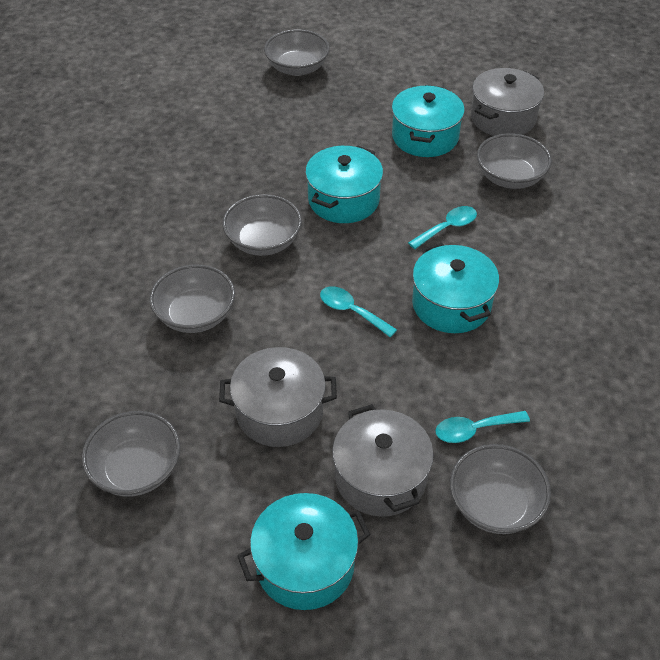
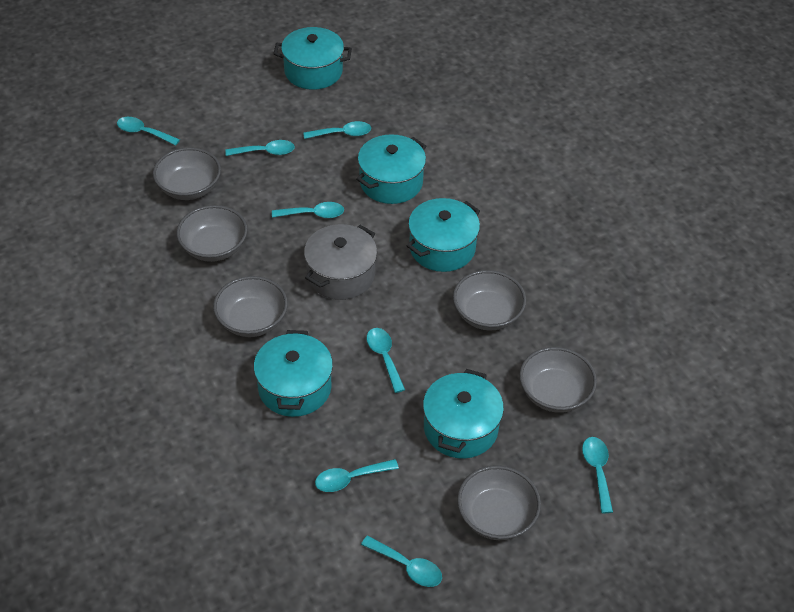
grey pot: [219,347,337,447] [332,404,433,517] [471,68,544,136] = 3 -> [304,224,377,300] = 1
turquoise pot: [237,493,371,610] [305,146,383,223] [392,85,465,157] [412,243,499,333] = 4 -> [254,330,333,417] [274,27,352,90] [356,134,426,204] [407,198,480,272] [423,369,504,459] = 5
turquoise spoon: [320,286,397,337] [408,206,477,249] [435,411,530,443] = 3 -> [117,117,180,146] [225,140,295,156] [272,202,344,218] [303,121,371,139] [315,459,399,492] [361,535,442,587] [367,328,405,393] [582,437,613,513] = 8

